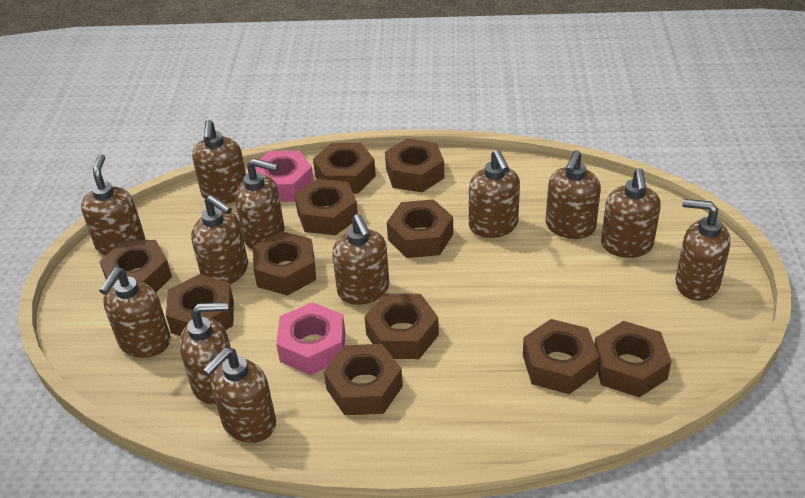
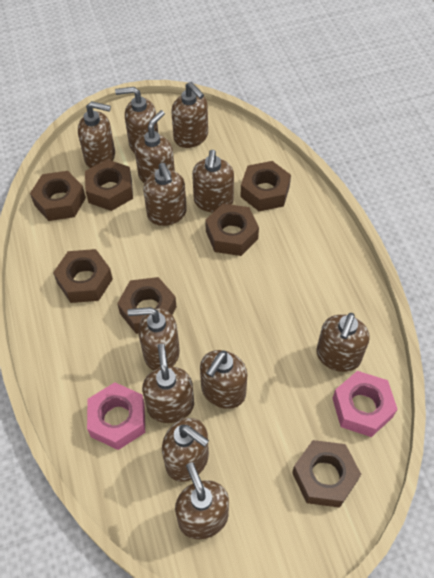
brown nut: [99,240,172,292] [166,274,234,336] [253,231,316,296] [294,179,358,235] [313,143,376,193] [324,344,403,415] [364,294,439,359] [385,138,444,192] [387,199,453,258] [523,319,599,394] [594,321,671,397] = 11 -> [30,171,86,221] [53,249,113,303] [85,159,133,211] [117,277,177,334] [205,204,259,256] [240,161,291,211] [292,440,361,508] = 7

